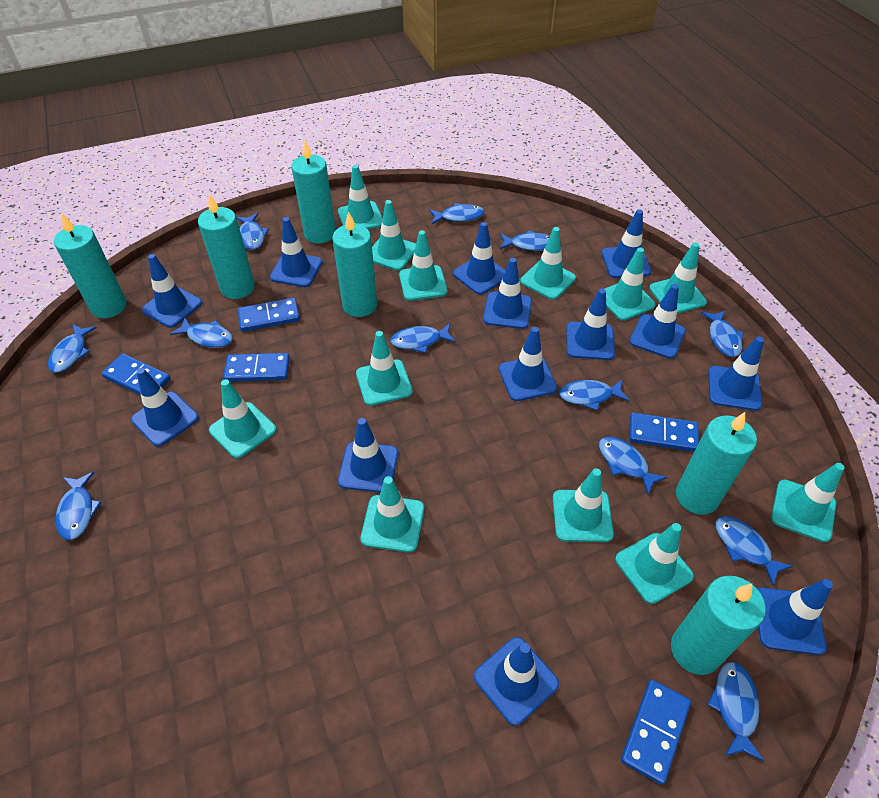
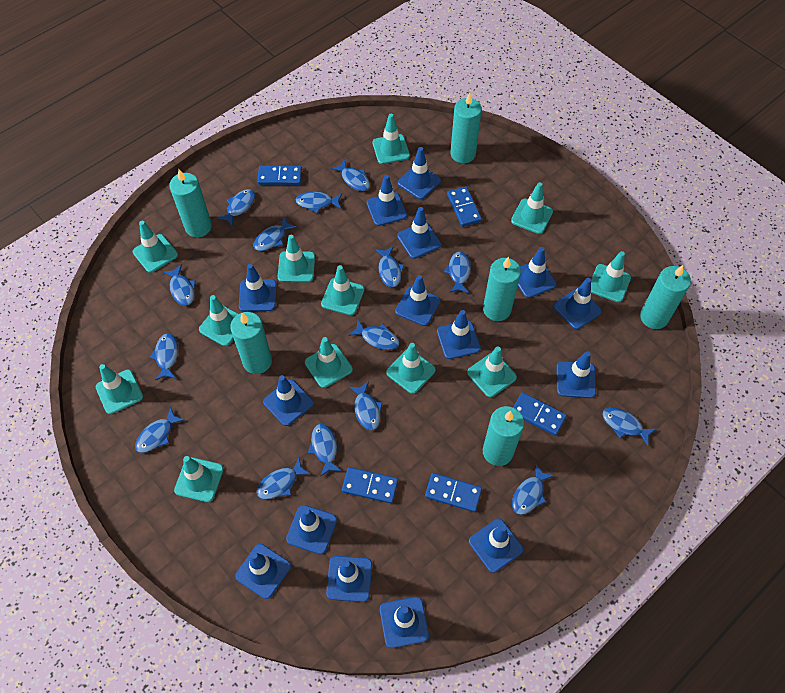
blue fish: [48,324,97,373] [56,472,102,540] [170,317,233,348] [236,213,269,250] [390,324,456,353] [429,203,484,224] [500,230,550,251] [559,379,629,411] [599,437,668,494] [701,310,744,357] [707,662,764,762] [715,516,793,585] = 12 -> [135,407,184,453] [150,333,178,380] [163,264,196,306] [217,189,255,227] [254,217,297,251] [256,458,310,499] [296,192,342,213] [308,424,341,477] [331,159,370,191] [349,320,400,350] [349,381,383,430] [375,246,404,287] [444,252,471,294] [512,464,554,515] [602,408,656,446] = 15
blue traffic cone: [131,368,199,447] [142,254,202,328] [270,217,322,287] [338,418,398,493] [453,222,506,295] [474,637,559,726] [483,258,532,329] [499,327,557,401] [566,289,615,360] [601,210,652,278] [630,284,686,359] [708,337,764,411] [757,579,833,655] = 13 -> [235,544,291,599] [239,264,277,312] [263,375,314,426] [286,505,337,554] [326,556,372,602] [367,175,407,226] [380,597,429,648] [395,275,440,326] [397,207,441,259] [398,147,441,199] [437,310,481,359] [469,518,524,573] [518,247,557,298] [554,278,601,330] [556,351,596,398] = 15

